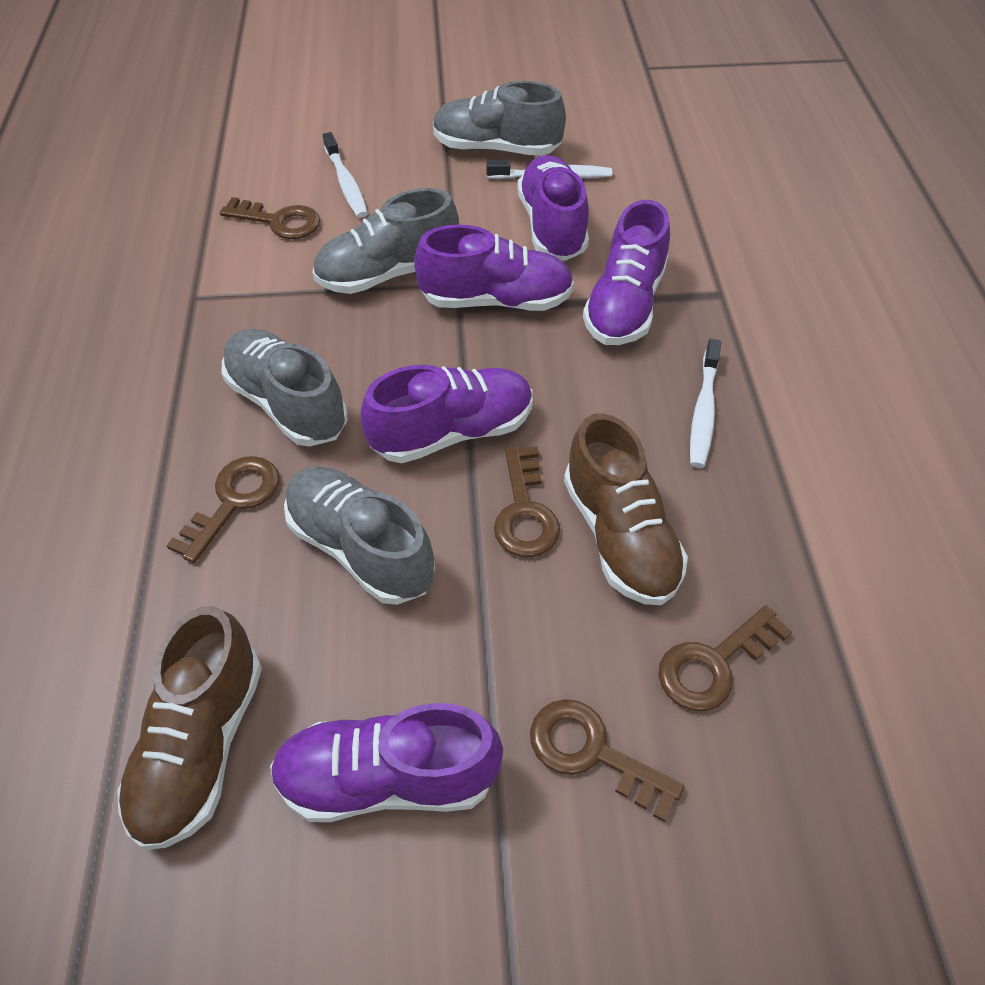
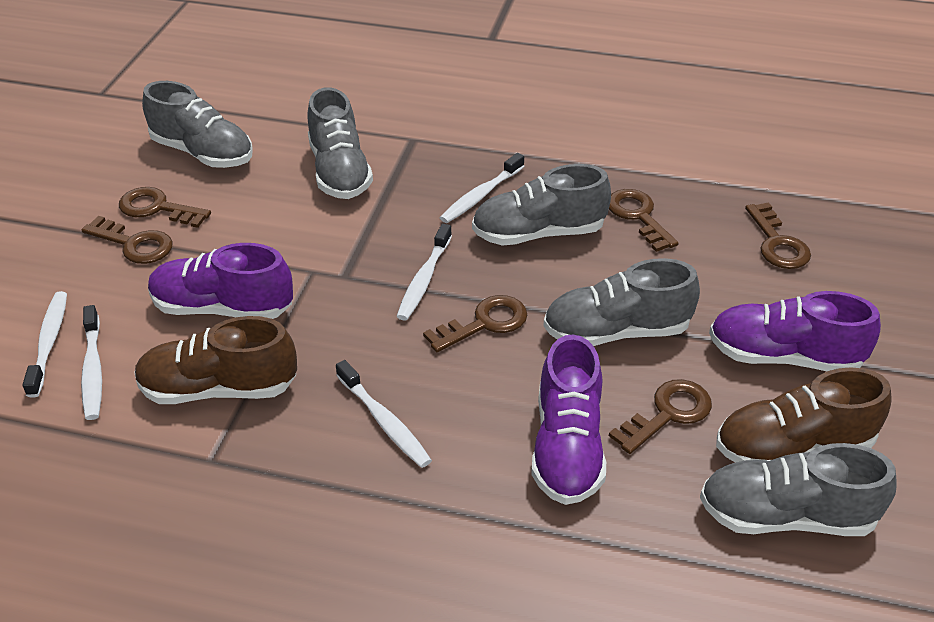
brown key: [166,456,280,563] [220,197,320,239] [494,446,560,557] [530,699,684,822] [659,605,792,711] = 5 -> [81,216,173,264] [119,187,211,228] [423,295,527,352] [609,189,678,252] [609,379,712,454] [745,202,811,269] = 6
grey shoe: [222,329,347,447] [284,467,435,605] [312,188,459,294] [433,81,566,156] = 4 -> [142,81,253,168] [307,87,373,199] [472,164,611,246] [543,258,700,346] [700,443,896,536] = 5
purple shoe: [270,703,503,822] [361,365,533,463] [414,225,574,311] [517,155,589,261] [583,200,670,345] = 5 -> [148,243,293,319] [531,334,606,505] [709,291,881,371] = 3
white toothbrush: [323,132,368,218] [486,160,612,179] [690,339,721,468] = 3 -> [22,291,67,398] [81,305,102,420] [336,360,432,468] [396,224,452,321] [440,153,524,223] = 5

